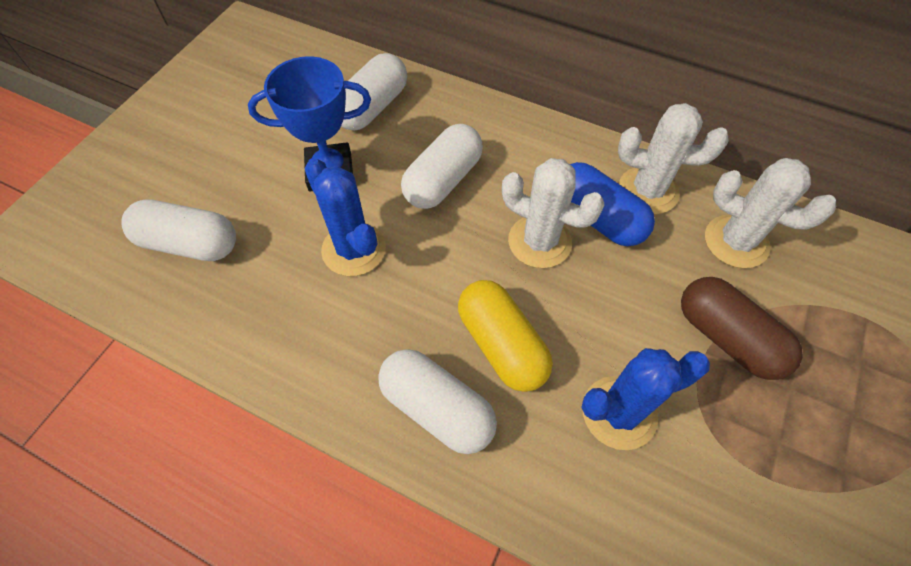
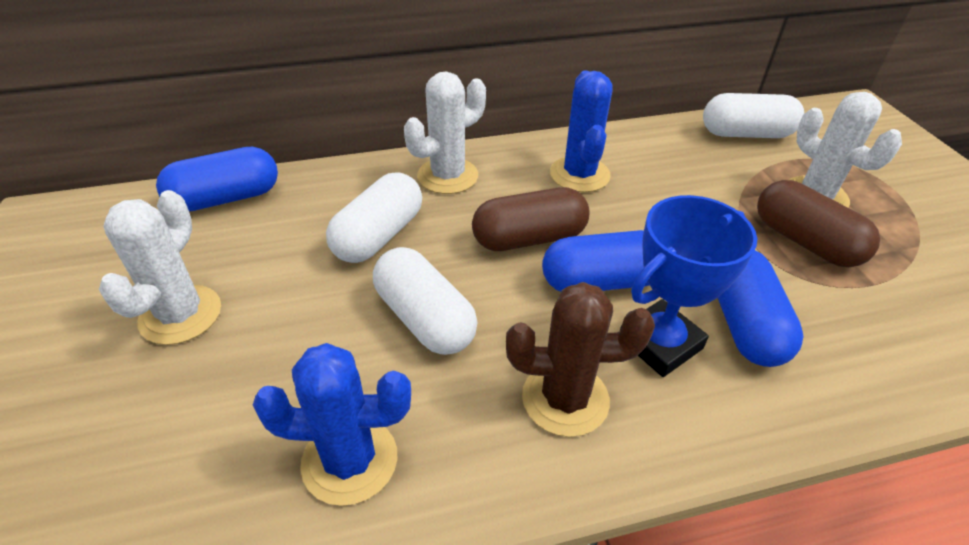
blue capsule: [570,162,655,246] = 1 -> [156,147,278,211] [542,230,649,292] [718,250,803,367] = 3
brown cactus: none = 0 -> [506,282,655,437] = 1
brown capsule: [681,277,803,380] = 1 -> [472,187,590,251] [757,180,880,267] = 2
white capsule: [121,199,236,261] [341,53,407,130] [378,349,497,454] [401,124,483,209] = 4 -> [326,172,422,263] [373,247,478,355] [703,93,804,138] = 3
yellow capsule: [458,280,553,392] = 1 -> none = 0

